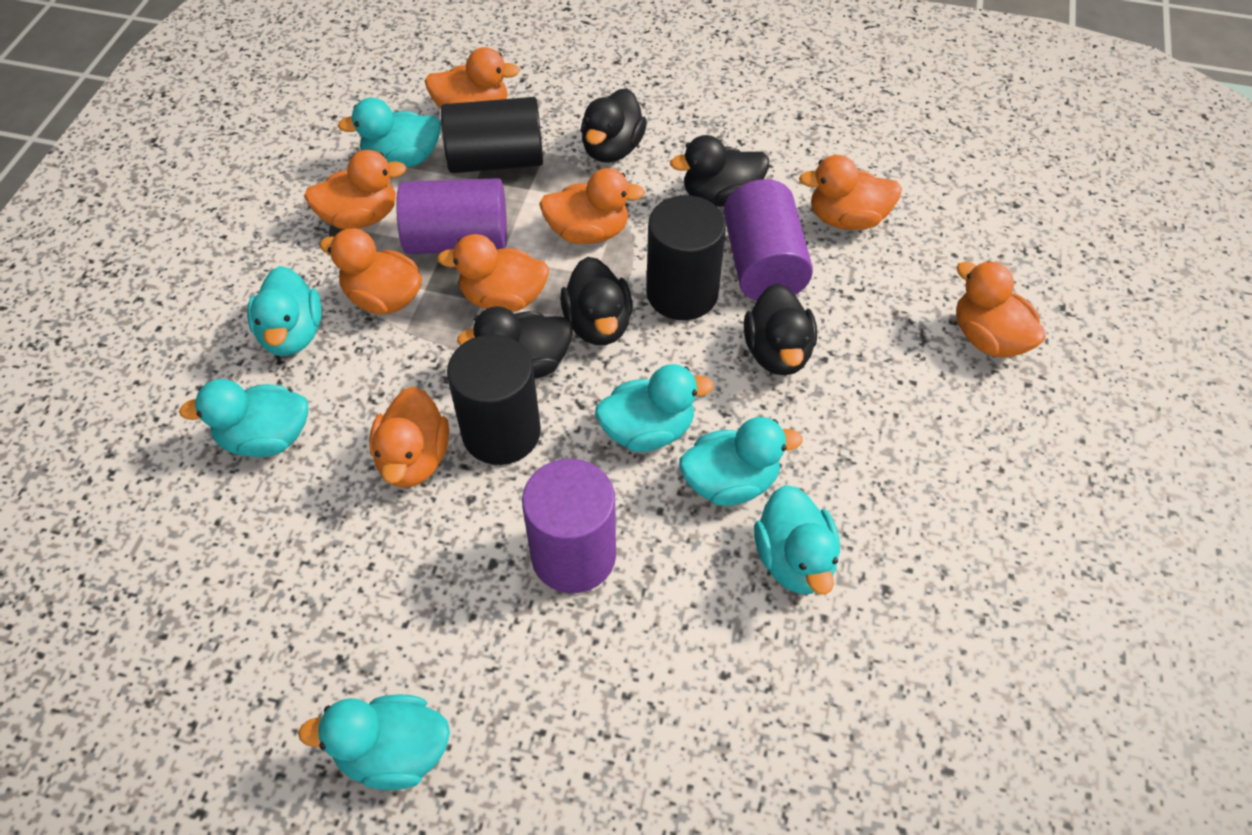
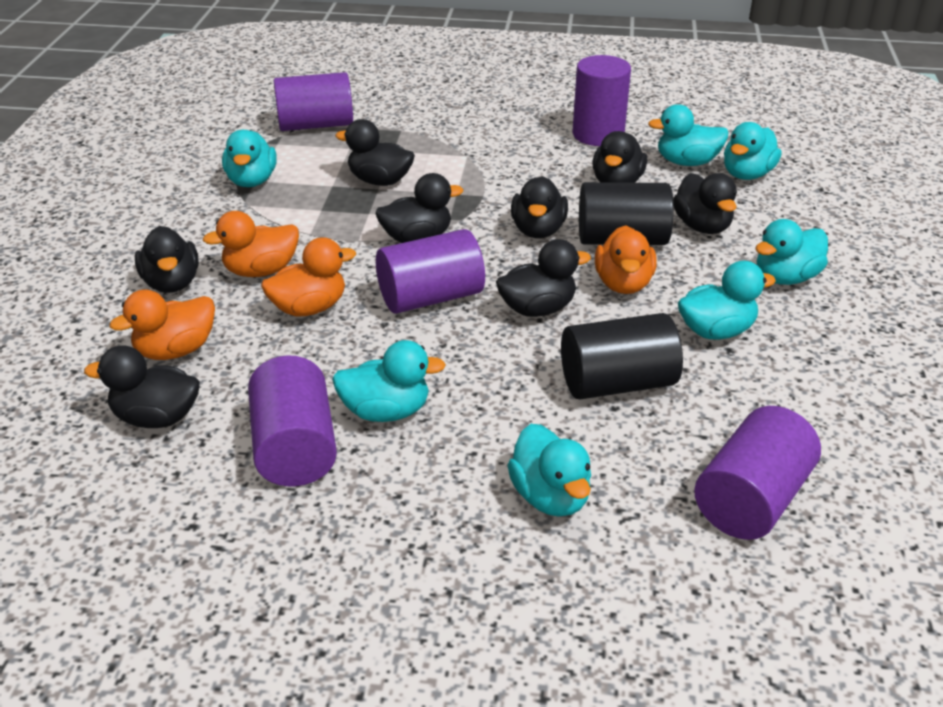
black cylinder: [441,97,543,173] [447,334,541,465] [646,195,726,320] = 3 -> [561,313,683,399] [579,182,674,245] = 2
black duck: [457,306,573,379] [560,257,633,345] [581,88,647,163] [670,135,769,207] [744,283,817,376] = 5 -> [84,345,200,428] [135,226,199,293] [335,119,415,186] [376,173,463,243] [496,239,591,317] [511,176,568,238] [592,131,647,183] [673,173,737,234] = 8
orange duck: [304,150,406,229] [320,228,422,314] [369,387,449,488] [425,47,520,108] [437,234,549,312] [539,168,645,244] [799,155,902,230] [956,261,1046,357] = 8 -> [110,289,215,360] [203,211,299,277] [261,237,356,317] [595,225,656,294] = 4
purple cylinder: [396,178,507,254] [522,459,616,593] [724,179,813,301] = 3 -> [248,356,337,486] [274,72,353,131] [376,229,485,314] [572,55,631,146] [694,406,821,540] = 5

